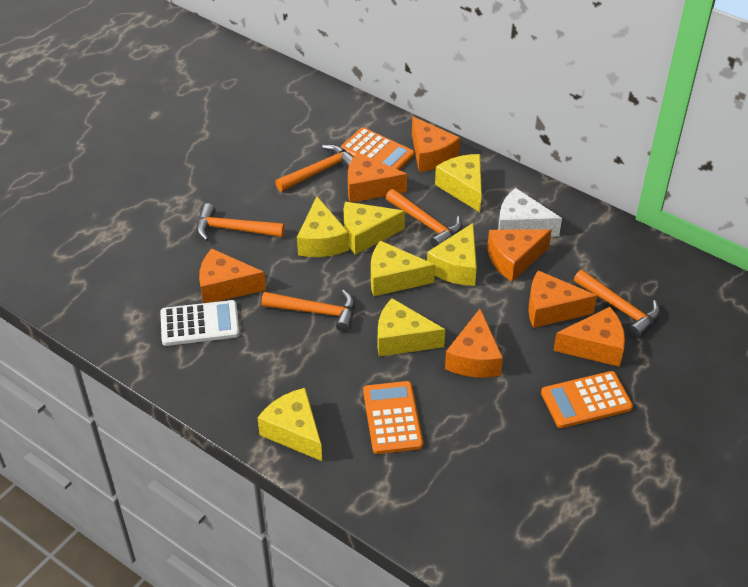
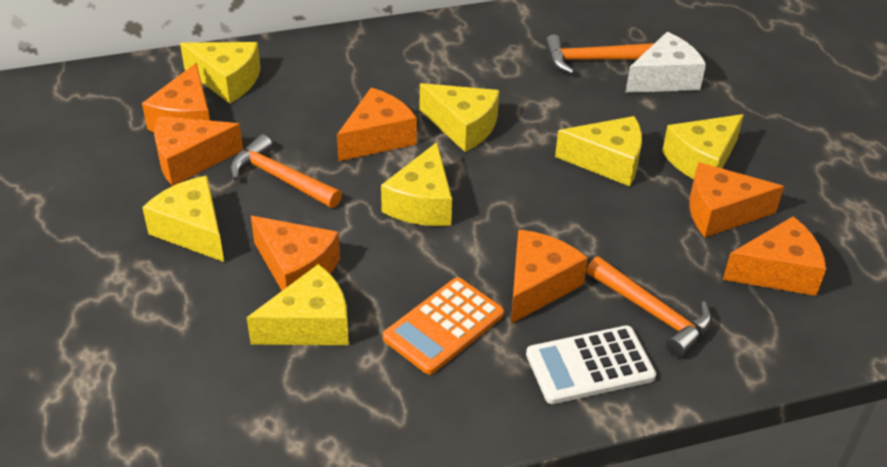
orange calculator: [340,127,415,170] [363,381,423,454] [541,371,633,428] = 3 -> [383,277,504,375] = 1
orange hammer: [196,203,285,241] [261,290,355,332] [275,144,353,192] [386,189,462,247] [574,270,660,338] = 5 -> [230,134,342,208] [545,35,654,74] [586,256,712,357] = 3

